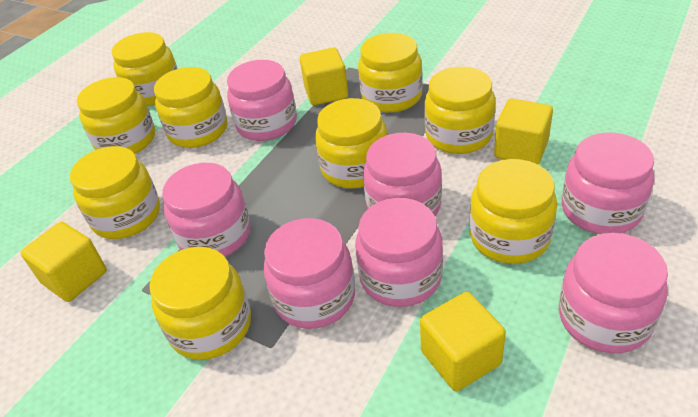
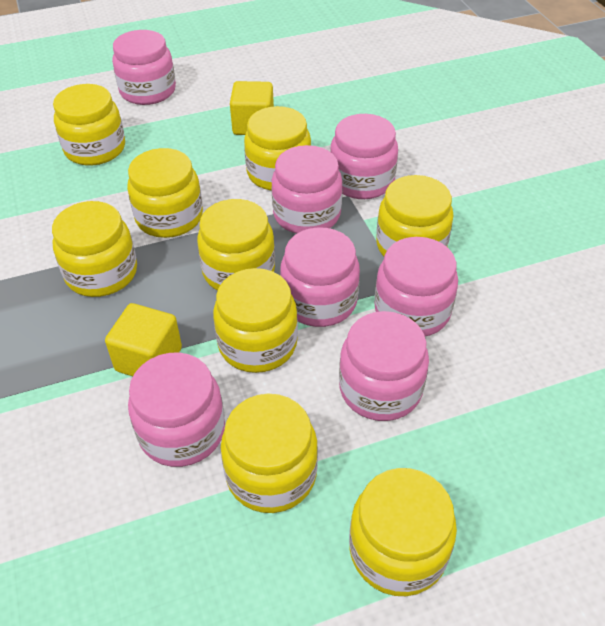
yellow cube: [21,222,107,302] [300,47,348,105] [420,292,506,391] [494,99,553,164] = 4 -> [105,303,182,376] [230,81,274,135] = 2

